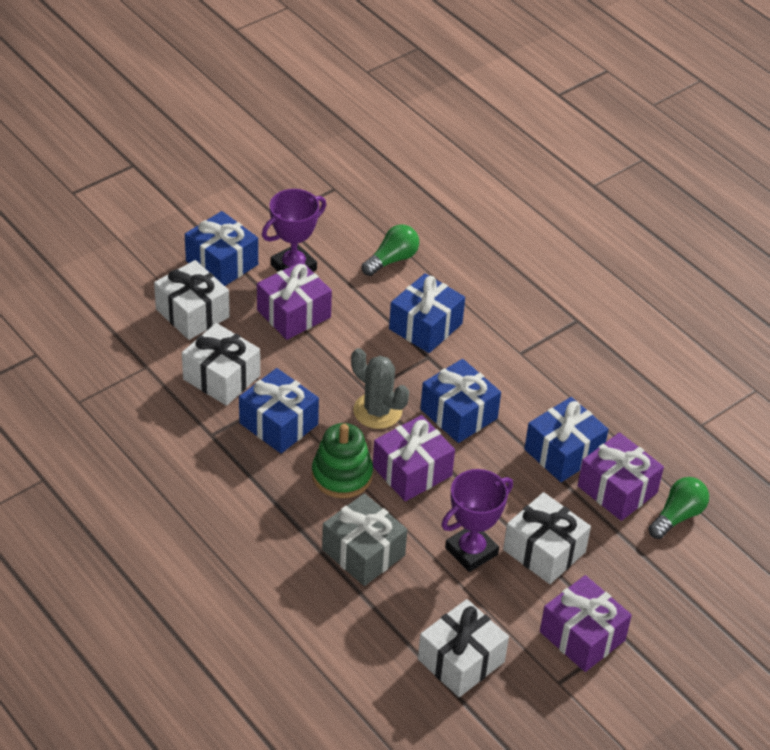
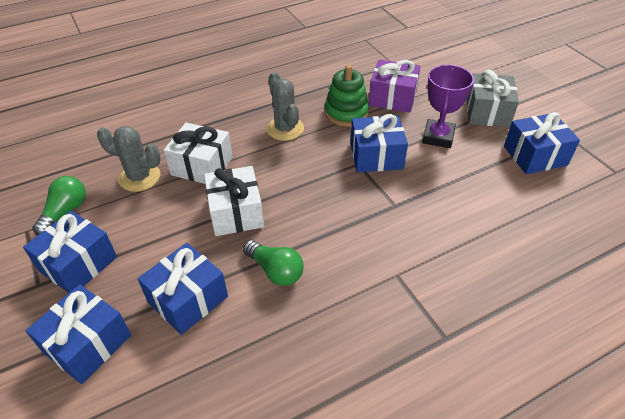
grey cactus: [351,348,409,429] = 1 -> [97,126,161,192] [267,72,304,141] = 2
purple gift: [257,261,332,340] [373,415,455,501] [540,575,632,672] [578,432,664,521] = 4 -> [369,59,421,113] = 1
purple trophy: [262,189,326,272] [441,469,513,572] = 2 -> [422,65,474,148] = 1
white gift: [154,260,230,340] [182,323,260,406] [418,599,509,697] [503,492,591,584] = 4 -> [163,123,233,184] [204,166,264,236] = 2

